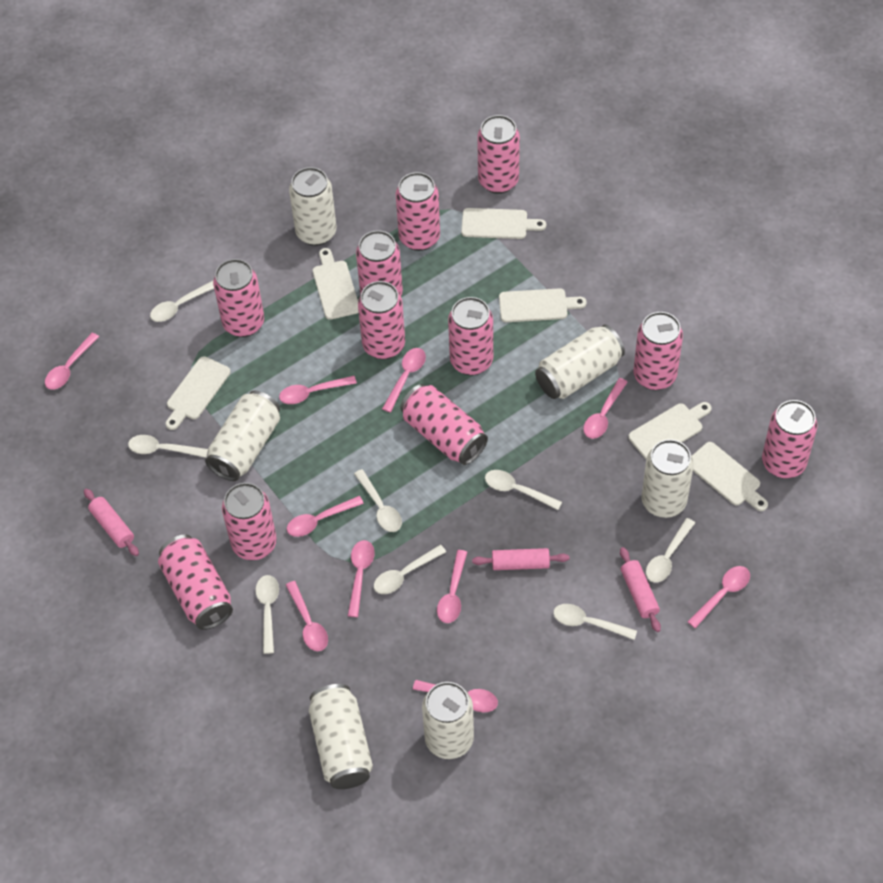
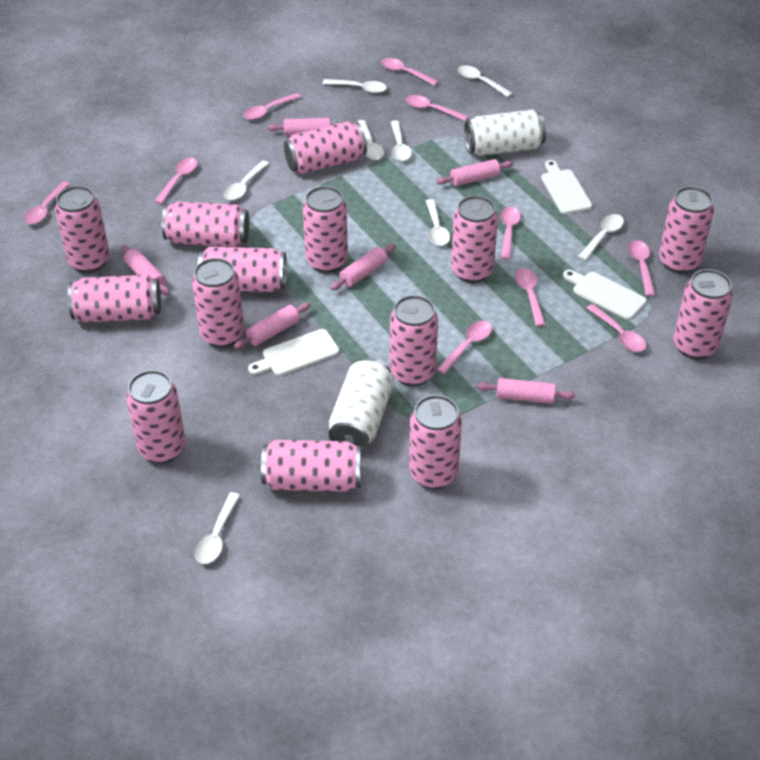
pink can: [158,535,233,630] [213,259,264,337] [222,483,277,560] [356,230,403,296] [358,281,405,360] [396,172,440,251] [400,384,488,465] [448,297,493,376] [477,115,520,194] [633,312,683,390] [762,400,818,479] = 11 -> [55,186,110,273] [68,275,161,323] [126,370,186,464] [161,201,249,247] [192,258,244,348] [198,247,287,292] [261,440,362,492] [284,122,367,174] [303,186,348,273] [390,295,438,386] [409,395,462,489] [451,196,498,283] [659,186,714,274] [673,269,733,359] = 14
pink rolling pin: [84,489,139,556] [472,548,569,570] [620,547,661,632] = 3 -> [121,245,170,296] [234,302,311,349] [268,118,343,136] [330,244,396,290] [436,159,513,186] [477,378,576,403] = 6
white can: [205,391,280,481] [289,167,337,246] [309,684,373,789] [422,682,474,759] [535,325,625,399] [641,439,694,518] = 6 -> [329,358,394,451] [464,109,546,156] = 2
white cutting board: [166,356,231,430] [313,248,358,320] [461,208,546,239] [499,288,587,322] [628,402,712,459] [692,442,768,511] = 6 -> [248,329,339,376] [541,160,592,214] [563,270,647,320] = 3

